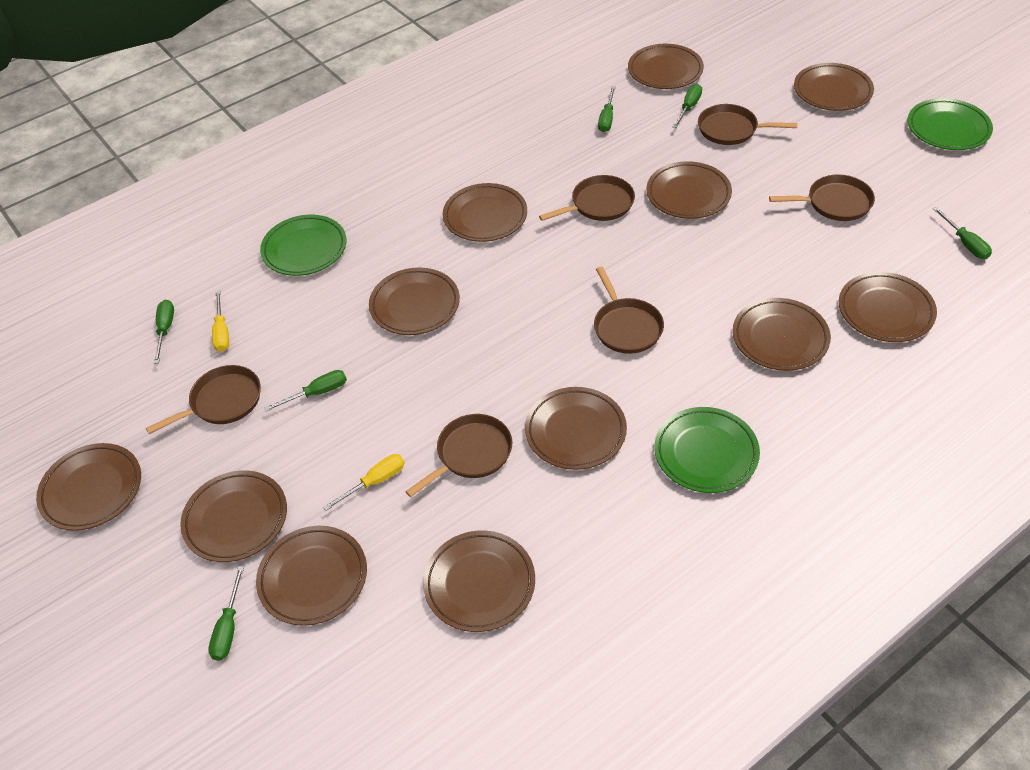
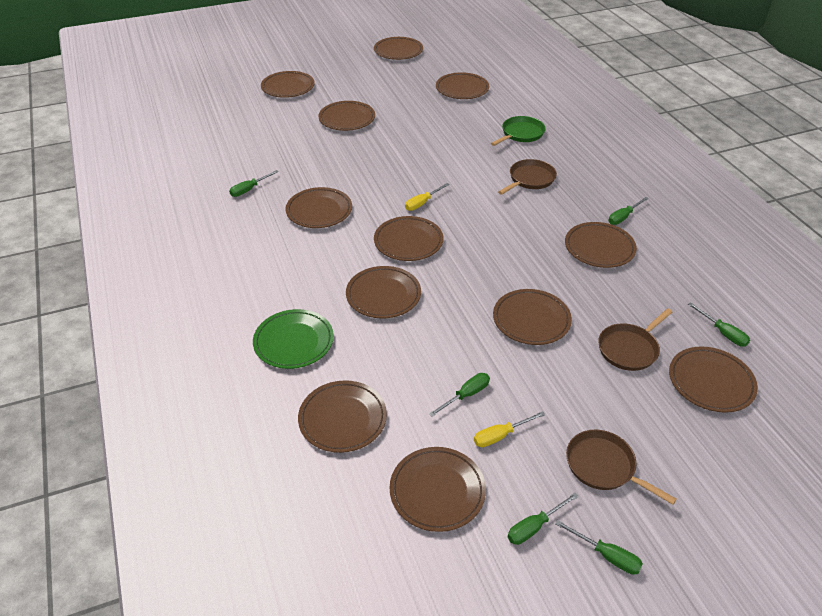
brown pan: [146,365,261,434] [405,414,512,497] [539,175,635,221] [594,267,664,354] [698,104,798,145] [769,174,875,221] = 6 -> [498,159,557,195] [566,430,677,505] [598,308,672,371] = 3
green pan: none = 0 -> [491,116,546,146] = 1
green plate: [260,215,347,276] [654,407,760,493] [907,98,993,150] = 3 -> [253,309,334,369] = 1

